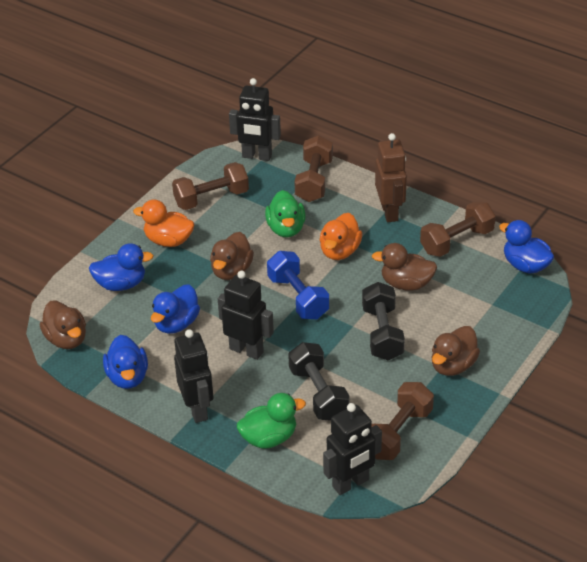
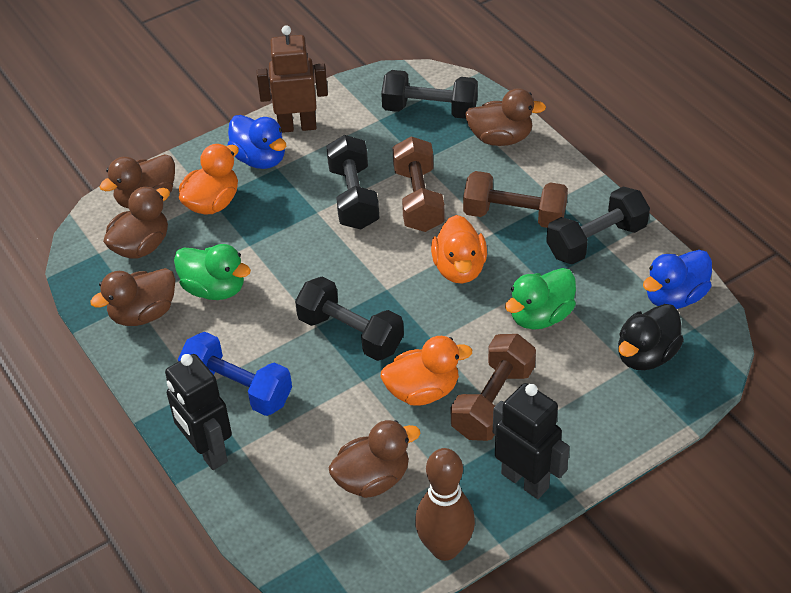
black duck: none = 0 -> [618,304,684,370] = 1
black dumbbell: [288,342,349,421] [362,282,405,360] = 2 -> [295,276,404,361] [326,135,379,230] [381,70,478,119] [546,187,650,264] = 4
black robot: [174,329,213,423] [218,271,274,360] [229,78,281,161] [323,403,382,495] = 4 -> [165,354,232,470] [493,383,570,499] = 2
blue duck: [89,243,153,291] [103,335,148,389] [151,285,200,334] [499,220,554,274] = 4 -> [228,115,286,169] [643,250,712,309] = 2
brown bowling pin: none = 0 -> [415,448,475,561] = 1
brown duck: [40,301,86,349] [210,232,254,280] [372,243,437,291] [432,326,480,376] = 4 -> [90,268,175,326] [99,154,175,208] [103,186,170,258] [328,420,420,498] [465,88,546,146] = 5
brown dumbbell: [172,162,249,210] [294,135,333,202] [372,382,434,460] [420,201,496,257] = 4 -> [392,136,445,232] [451,334,536,441] [463,171,568,228] = 3
orange duck: [133,199,194,247] [320,213,362,260] = 2 -> [179,144,239,214] [381,336,472,406] [431,215,487,283] = 3

